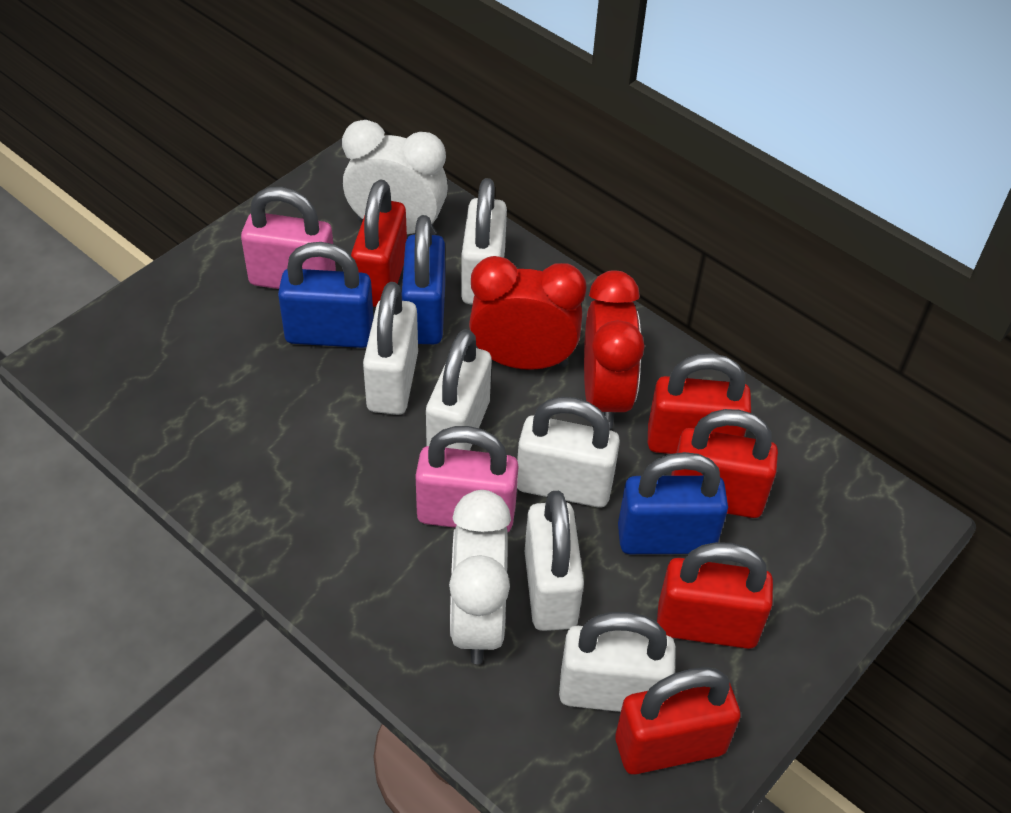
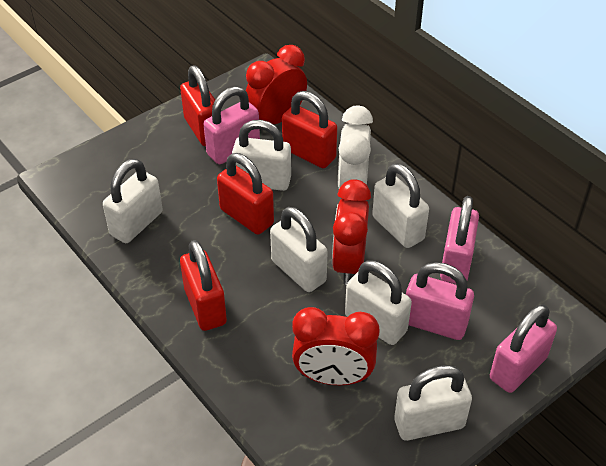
blue padlock: [278,242,374,348] [401,215,445,344] [618,452,728,554] = 3 -> none = 0
pink padlock: [241,187,336,289] [415,426,519,532] = 2 -> [204,86,260,164] [406,262,474,340] [440,196,479,284] [490,304,557,393] = 4
red clock: [469,256,586,370] [584,270,645,429] = 2 -> [246,45,307,131] [292,307,379,385] [332,179,371,285] = 3
red padlock: [351,179,407,307] [615,667,741,775] [648,353,751,454] [657,542,773,649] [671,409,778,518] = 5 -> [180,65,215,146] [180,240,227,331] [217,153,274,235] [282,91,337,168] = 4
white clock: [342,120,448,235] [449,490,511,664] = 2 -> [338,105,373,188] = 1

